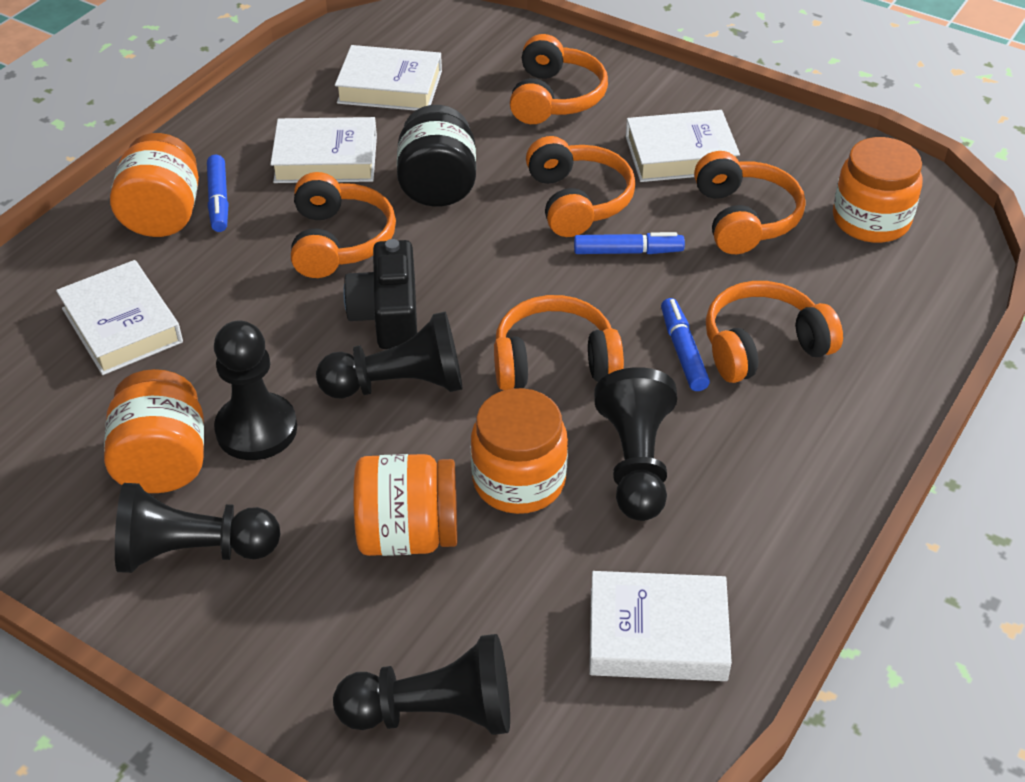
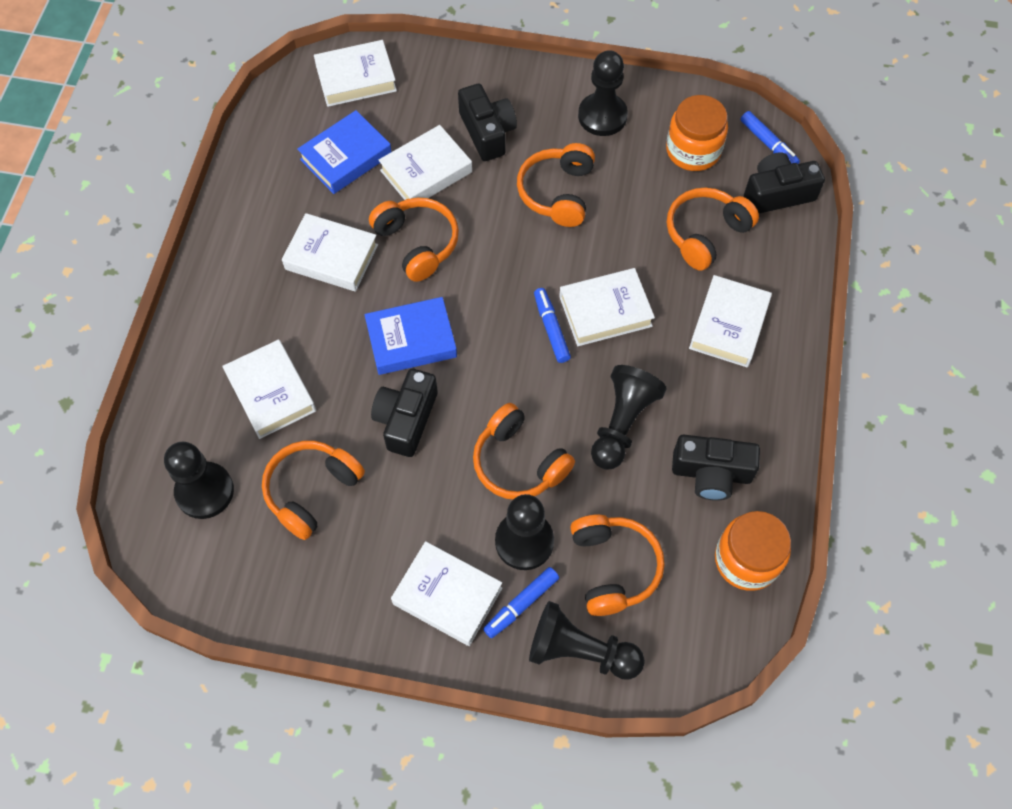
black camera: [343,239,417,349] = 1 -> [371,368,438,457] [458,84,517,161] [672,435,760,501] [744,152,825,214] = 4
black jar: [397,105,476,207] = 1 -> none = 0
blue book: none = 0 -> [297,110,392,194] [364,297,457,375] = 2
orange jar: [104,369,204,493] [110,133,199,237] [353,454,457,556] [471,388,568,514] [833,137,923,243] = 5 -> [666,95,728,171] [715,511,791,591] = 2
white book: [56,260,183,375] [270,117,377,183] [335,45,442,111] [589,571,732,681] [626,110,740,182] = 5 -> [222,339,316,439] [282,213,378,292] [314,40,397,107] [378,125,472,200] [391,541,502,646] [559,268,655,346] [689,275,772,367] = 7

